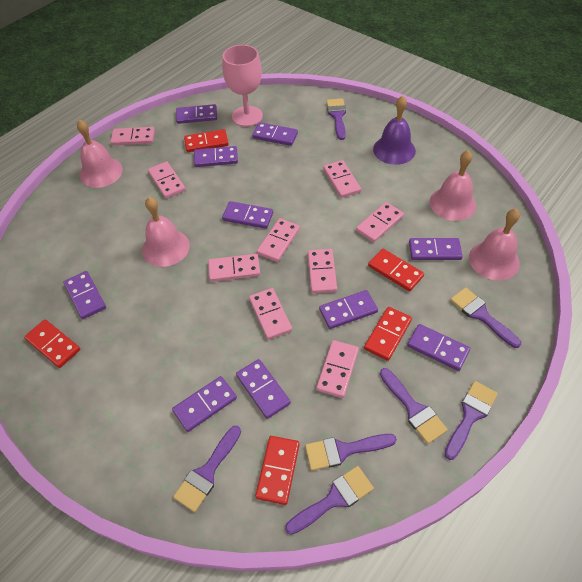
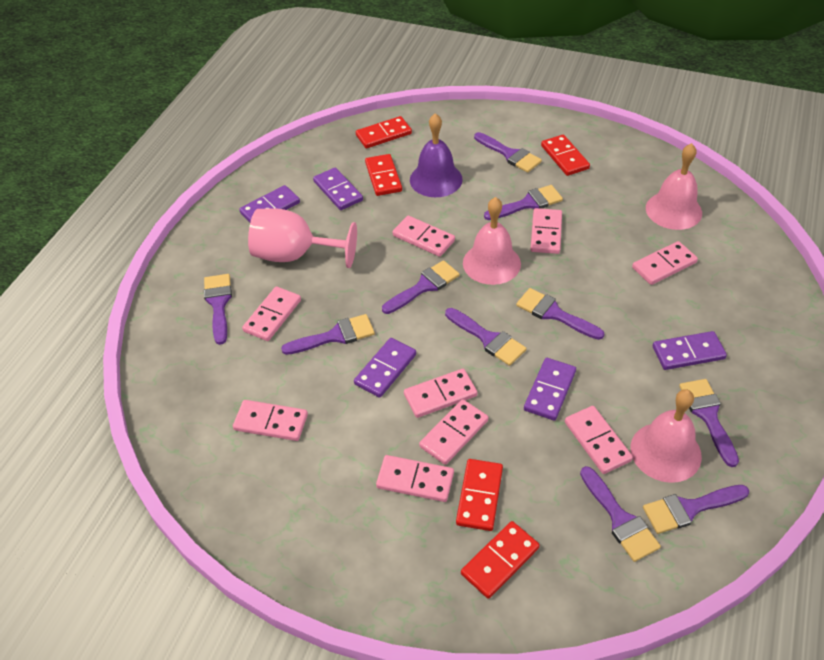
pink bell: [77,120,123,188] [142,197,190,267] [430,150,476,221] [469,209,520,280] = 4 -> [463,197,521,285] [631,389,702,483] [646,143,702,230] = 3
purple brush: [173,425,241,512] [285,466,374,535] [305,434,397,471] [326,99,346,140] [380,368,448,444] [445,381,498,460] [450,287,521,348] = 7 -> [204,274,232,345] [281,314,375,355] [382,260,460,314] [445,308,526,366] [474,132,542,173] [484,185,563,220] [516,288,604,340] [580,466,661,562] [643,485,749,534] [679,379,739,467] = 10
purple domino: [64,271,106,319] [172,376,237,432] [176,104,217,124] [194,146,238,167] [222,201,273,229] [236,359,291,419] [252,122,298,146] [319,290,378,329] [407,324,470,371] [409,238,463,260] = 10 -> [239,185,300,222] [313,168,363,210] [354,338,416,398] [524,358,576,421] [652,331,727,370] = 5

